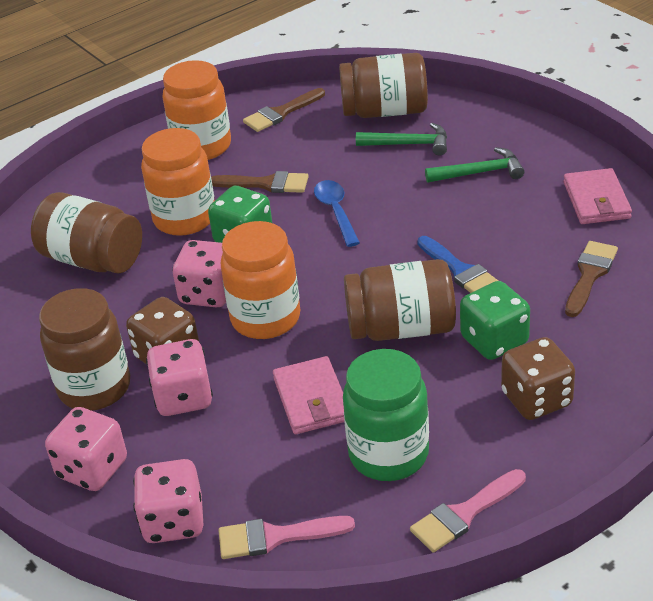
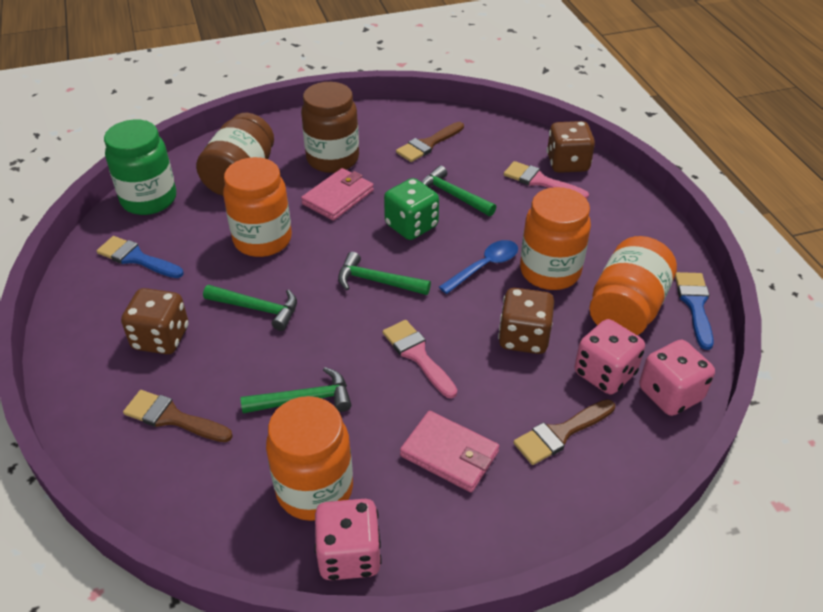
blue brush: [417,236,498,293] = 1 -> [97,236,184,278] [675,272,714,350] = 2
brown dice: [126,297,199,365] [501,337,575,420] = 2 -> [121,288,188,354] [498,288,554,354] [547,121,595,173] = 3
brown jar: [31,192,142,274] [39,288,130,411] [339,53,428,118] [344,259,456,341] = 4 -> [196,113,274,196] [301,82,359,173] = 2
green dice: [208,186,272,243] [460,281,530,360] = 2 -> [384,178,439,240] = 1
green hammer: [356,123,447,156] [425,147,524,183] = 2 -> [203,285,297,331] [240,367,351,414] [338,252,431,295] [422,165,496,216] = 4
orange jar: [141,128,215,236] [162,60,231,160] [221,221,300,339] = 3 -> [223,157,292,257] [266,396,353,521] [520,187,591,290] [589,236,677,335] = 4
pink dice: [45,407,127,491] [133,459,203,543] [146,339,213,416] [172,240,226,308] = 4 -> [314,499,382,580] [574,319,645,394] [639,340,715,416] = 3

